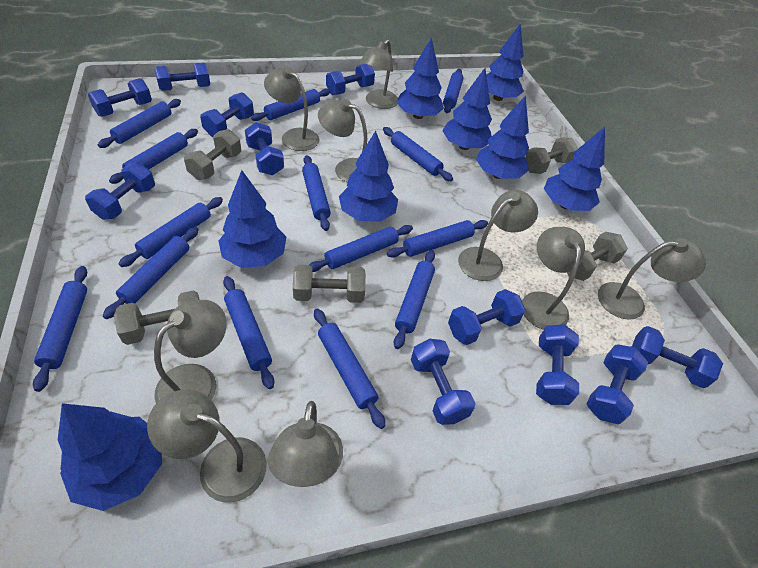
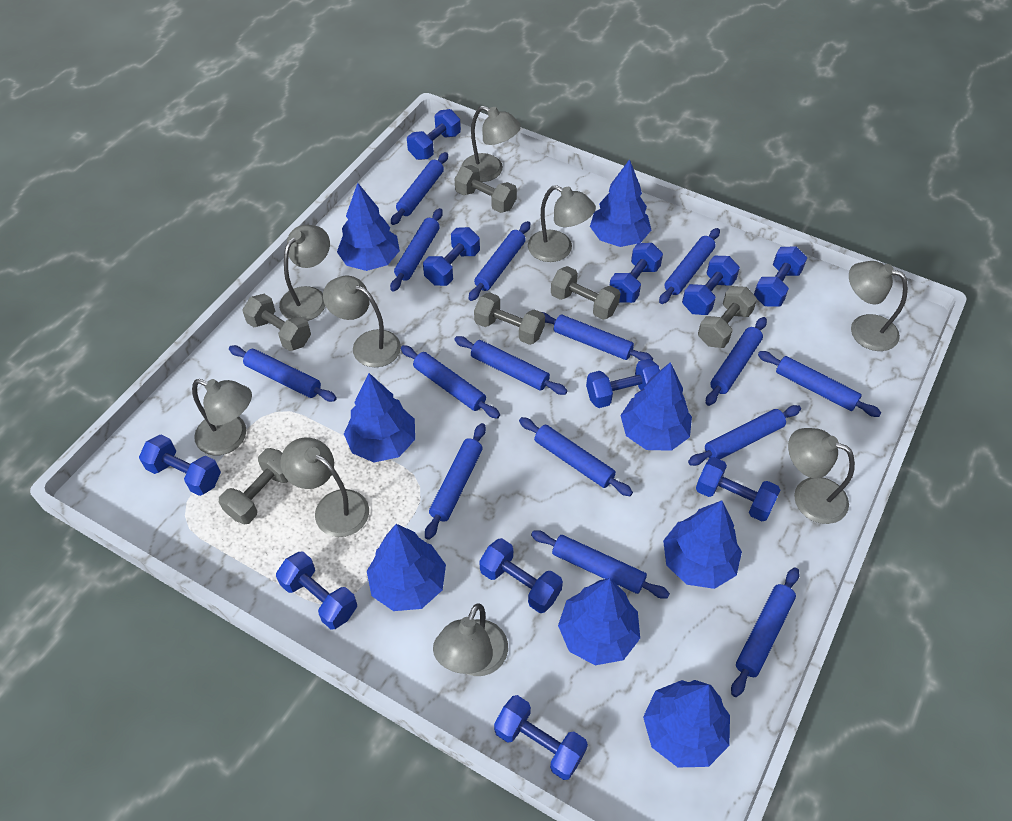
blue rolling pin: [33,266,87,392] [98,99,181,148] [103,227,199,319] [109,129,198,184] [118,197,223,267] [223,276,274,389] [251,89,331,121] [302,155,331,231] [309,225,413,272] [314,308,385,429] [383,127,453,181] [387,220,488,258] [394,250,435,349] [443,69,463,113] = 14 -> [229,345,337,402] [390,208,443,292] [391,152,448,225] [401,345,500,419] [425,423,486,540] [454,336,567,395] [469,221,530,301] [519,417,633,496] [531,530,670,599] [542,312,653,361] [659,228,720,304] [688,405,801,466] [706,317,767,406] [731,568,799,697] [758,351,881,417] = 15
grey dumbbell: [114,291,200,345] [184,129,241,180] [293,265,366,303] [525,137,578,174] [567,232,628,281] = 5 -> [219,448,288,524] [243,294,311,351] [455,165,517,213] [474,292,545,345] [551,266,621,320] [698,286,757,348] = 6

